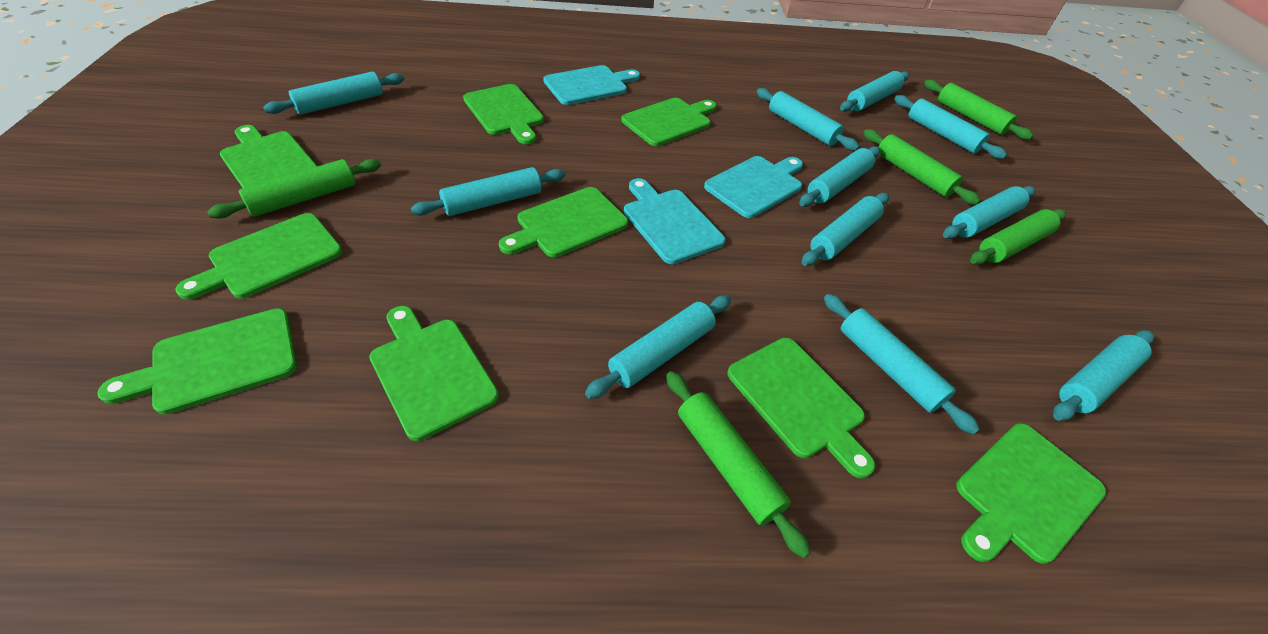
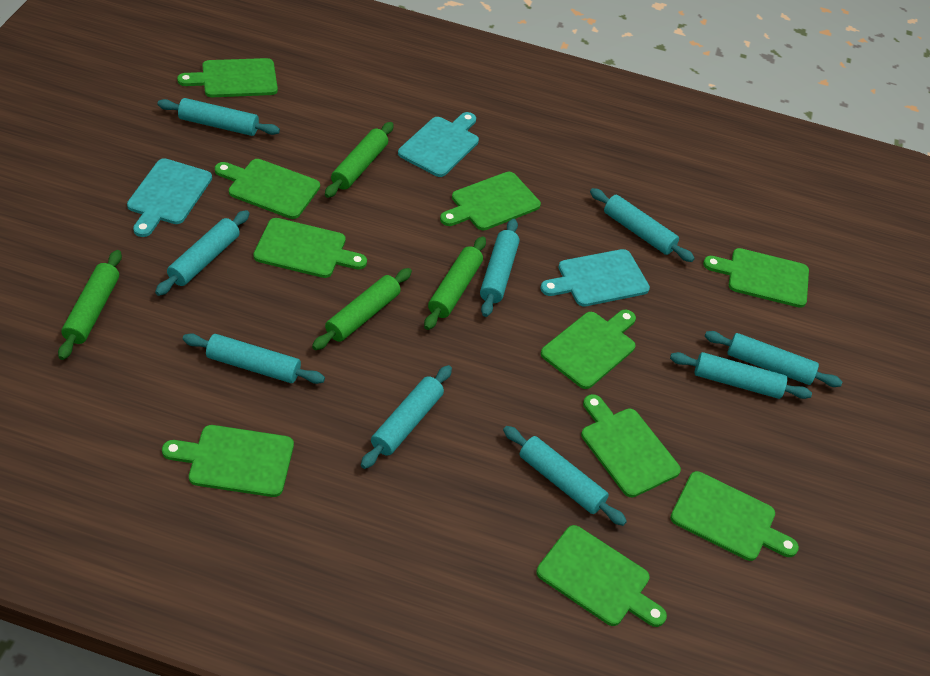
green cutting board: [97,308,297,414] [175,213,343,300] [220,125,317,188] [369,306,499,441] [463,84,544,144] [499,187,628,257] [621,98,717,146] [727,338,875,479] [956,423,1106,564] = 9 -> [162,425,294,497] [177,58,278,97] [215,159,320,219] [253,218,367,278] [440,172,541,230] [536,525,667,627] [541,309,636,389] [581,394,681,498] [670,471,799,561] [703,248,809,308] = 10
green rolling pin: [207,159,381,219] [666,371,811,558] [863,129,981,205] [924,80,1033,140] [970,209,1066,265] = 5 -> [58,250,122,360] [312,268,412,350] [325,122,394,198] [424,236,486,330] = 4
turquoise rolling pin: [263,72,404,115] [411,167,566,216] [585,295,731,399] [757,88,860,151] [799,146,880,207] [802,193,889,266] [824,294,980,435] [840,71,909,112] [894,95,1007,159] [943,186,1035,239] [1053,330,1154,421] = 11 -> [155,210,249,296] [157,98,280,136] [183,333,325,384] [361,365,452,469] [480,219,520,317] [503,426,627,526] [590,188,695,262] [670,352,812,399] [705,331,842,387] = 9

